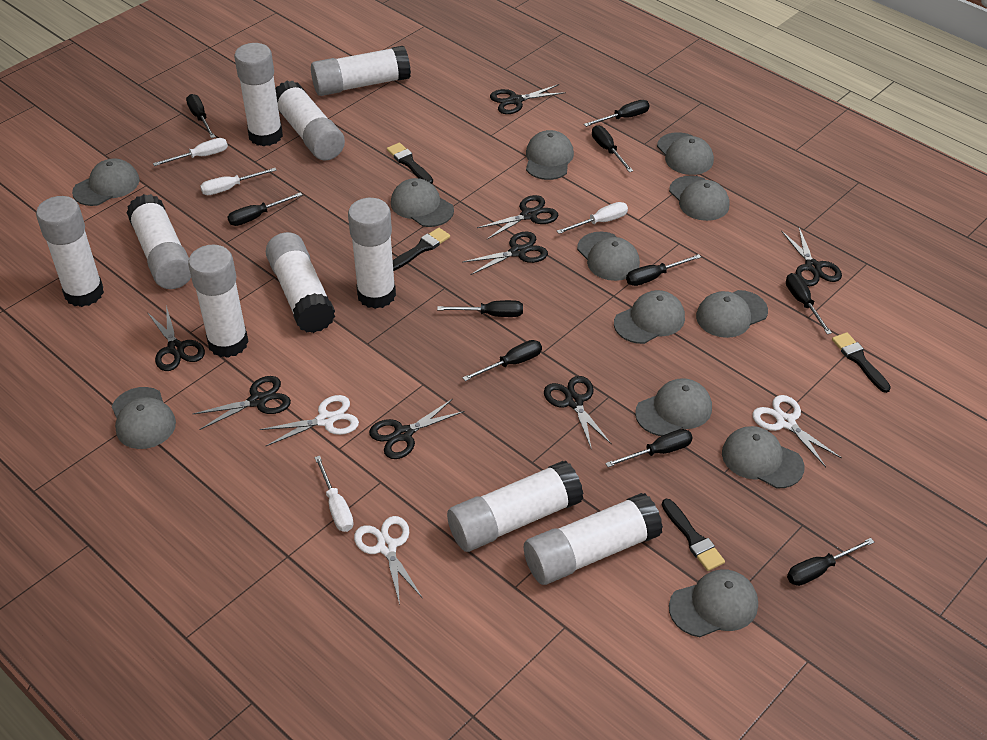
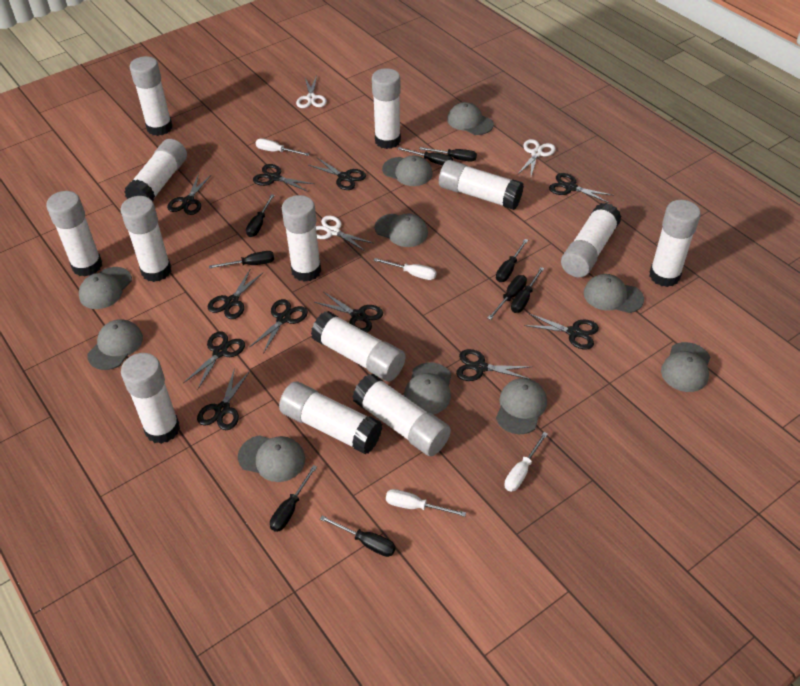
black brush: [387,143,433,184] [393,228,450,271] [662,499,725,571] [832,332,891,393] = 4 -> none = 0
black scissors: [147,305,205,371] [193,376,291,430] [369,399,465,459] [463,232,548,275] [477,195,559,239] [490,84,566,114] [544,376,612,450] [781,227,842,286] = 8 -> [167,173,211,215] [183,332,245,390] [197,368,250,430] [207,270,263,319] [250,299,308,354] [253,164,314,192] [308,158,366,190] [314,292,383,333] [456,349,530,381] [524,313,599,349] [549,173,614,203] = 11
black screwdriver: [186,94,215,138] [227,192,302,226] [437,300,523,317] [462,340,542,381] [584,100,650,127] [592,125,633,172] [605,429,693,467] [626,254,701,286] [786,273,832,334] [787,538,874,586] = 10 -> [209,251,274,269] [246,194,275,237] [270,465,317,532] [320,515,396,557] [398,147,453,165] [419,147,477,162] [488,275,527,320] [496,239,528,282] [511,267,544,313] = 9
grey cap: [72,158,140,206] [112,387,176,449] [391,178,454,227] [526,130,574,180] [577,232,640,281] [614,290,685,344] [635,378,712,436] [657,132,714,175] [669,175,729,221] [669,569,758,637] [696,290,768,338] [722,426,804,488] = 12 -> [79,267,132,309] [87,319,143,370] [238,435,305,482] [375,214,428,247] [382,155,433,186] [404,362,451,414] [447,102,494,135] [496,378,547,434] [584,274,644,313] [661,342,710,392] = 10
white glue stick: [36,196,104,307] [126,194,191,289] [188,245,249,358] [234,43,283,146] [266,232,335,333] [276,81,345,161] [311,46,411,96] [348,198,396,309] [447,461,583,552] [524,493,663,585] = 10 -> [46,191,102,277] [121,196,171,282] [121,353,180,444] [124,139,187,201] [130,56,172,136] [279,382,382,454] [282,195,321,282] [311,311,406,381] [353,374,451,456] [372,68,401,149] [439,160,524,210] [561,203,622,277] [650,200,701,287] = 13

